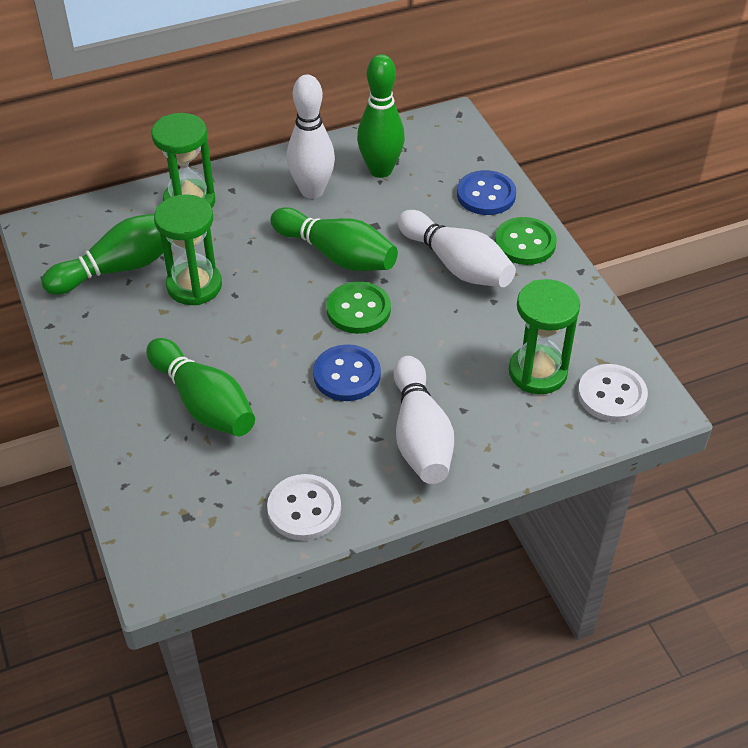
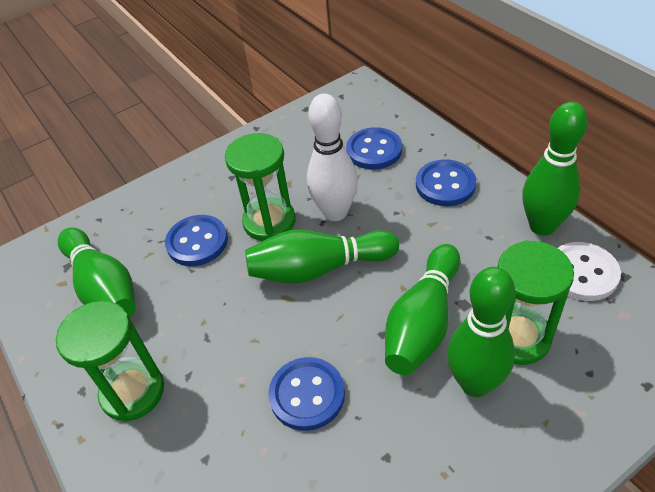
blue button: [313,344,381,401] [457,170,516,215] = 2 -> [165,215,228,266] [268,357,345,431] [346,127,402,170] [416,159,476,206] = 4
green bowling pin: [41,214,172,295] [146,338,255,436] [270,207,398,271] [357,54,405,178] = 4 -> [58,228,136,317] [245,230,399,284] [385,244,460,375] [447,267,515,397] [522,102,587,236] = 5
green button: [326,281,391,334] [495,217,557,265] = 2 -> none = 0
white bowling pin: [287,74,335,199] [394,356,454,484] [397,210,516,287] = 3 -> [307,94,358,221] = 1
white button: [267,474,341,541] [578,364,648,422] = 2 -> [558,242,621,301] = 1

